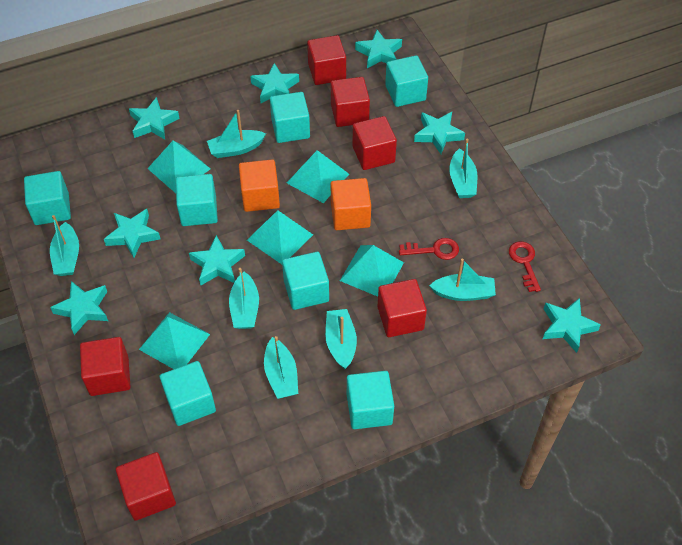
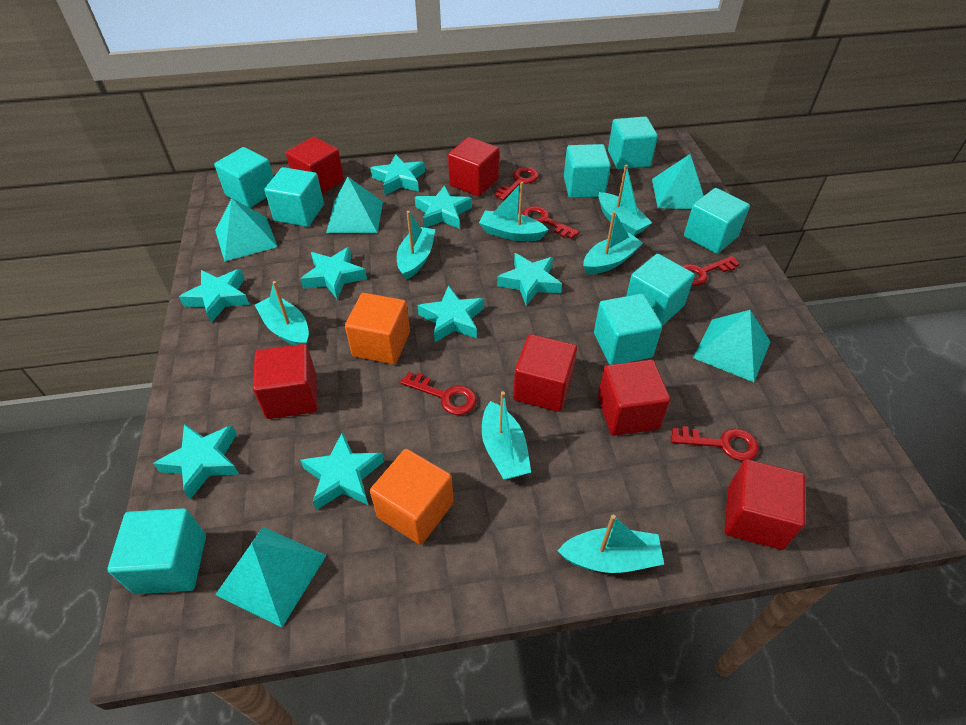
red key: [399,238,459,260] [509,241,541,292] = 2 -> [400,372,477,415] [495,167,539,200] [522,206,579,239] [670,426,759,461] [682,256,740,286] = 5
turquoise cube: [24,171,71,225] [160,361,216,426] [176,174,218,226] [270,92,310,143] [282,252,329,310] [347,371,394,429] [385,55,428,107] = 7 -> [107,508,206,594] [214,147,273,208] [264,167,324,227] [564,144,611,198] [594,294,662,365] [608,117,658,169] [626,254,695,326] [684,188,750,254] = 8

